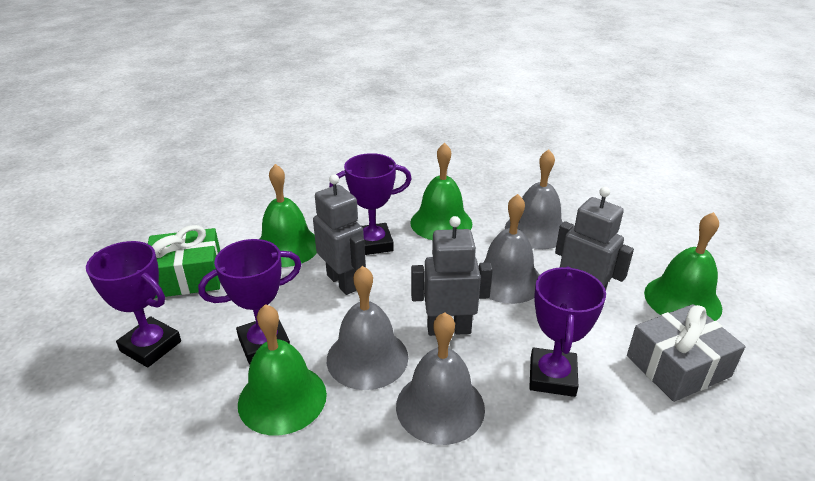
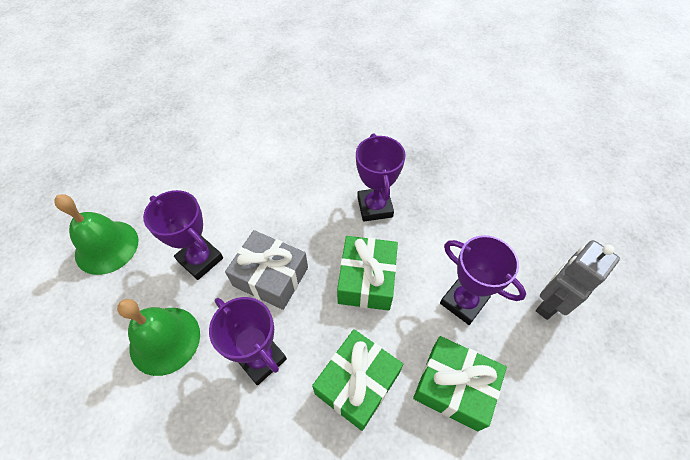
green bell: [238,304,327,436] [260,164,317,267] [410,143,472,240] [644,212,722,321] = 4 -> [54,194,138,275] [117,299,200,376] = 2
green gift: [148,225,220,298] = 1 -> [312,329,403,431] [337,236,398,311] [413,336,507,431] = 3
grey bell: [327,266,408,390] [396,312,485,445] [478,194,540,304] [505,149,563,249] = 4 -> none = 0
grey robot: [313,174,366,295] [411,216,493,336] [555,187,634,290] = 3 -> [536,240,620,320] = 1

